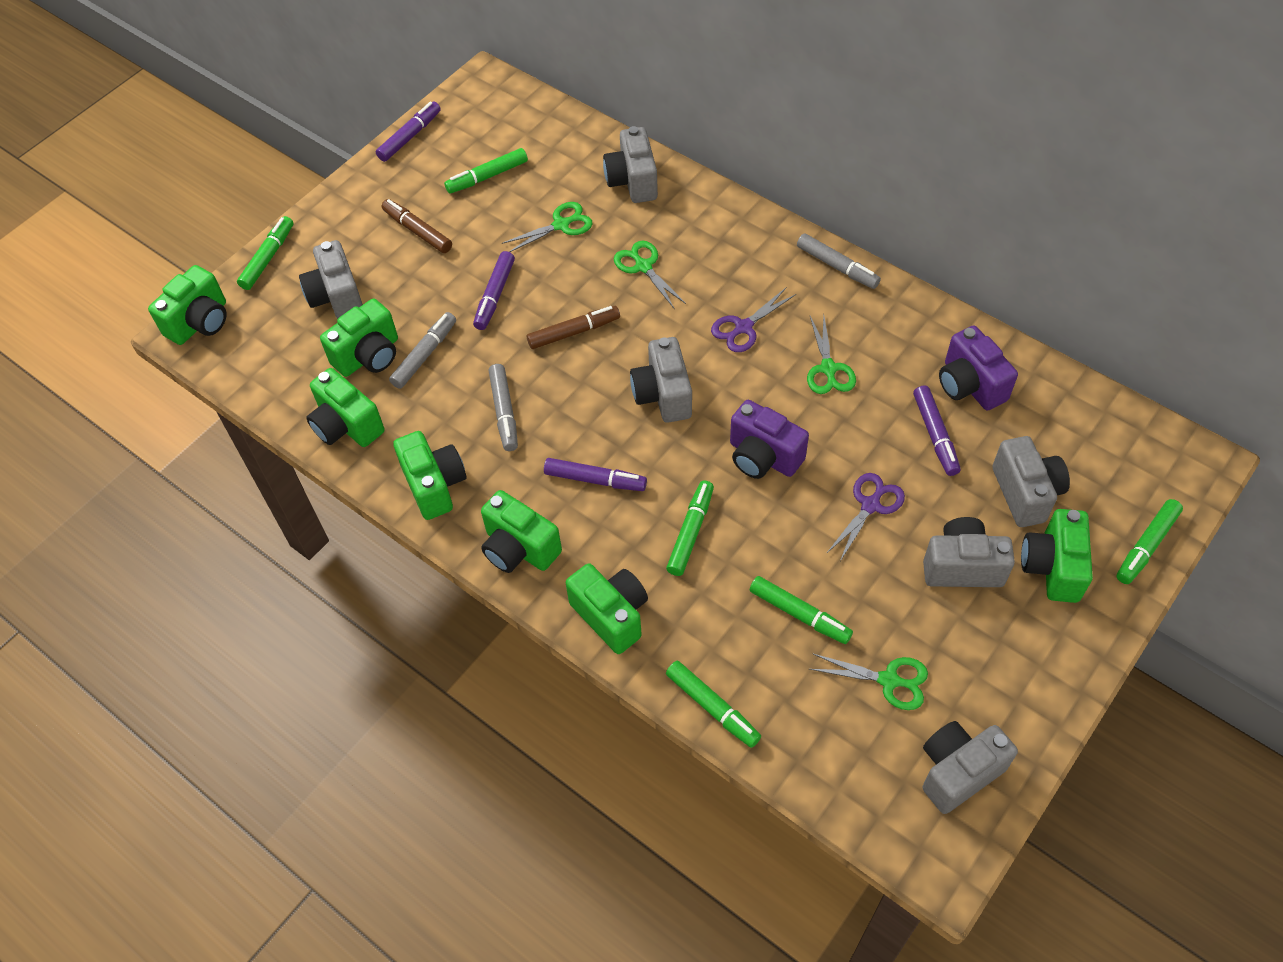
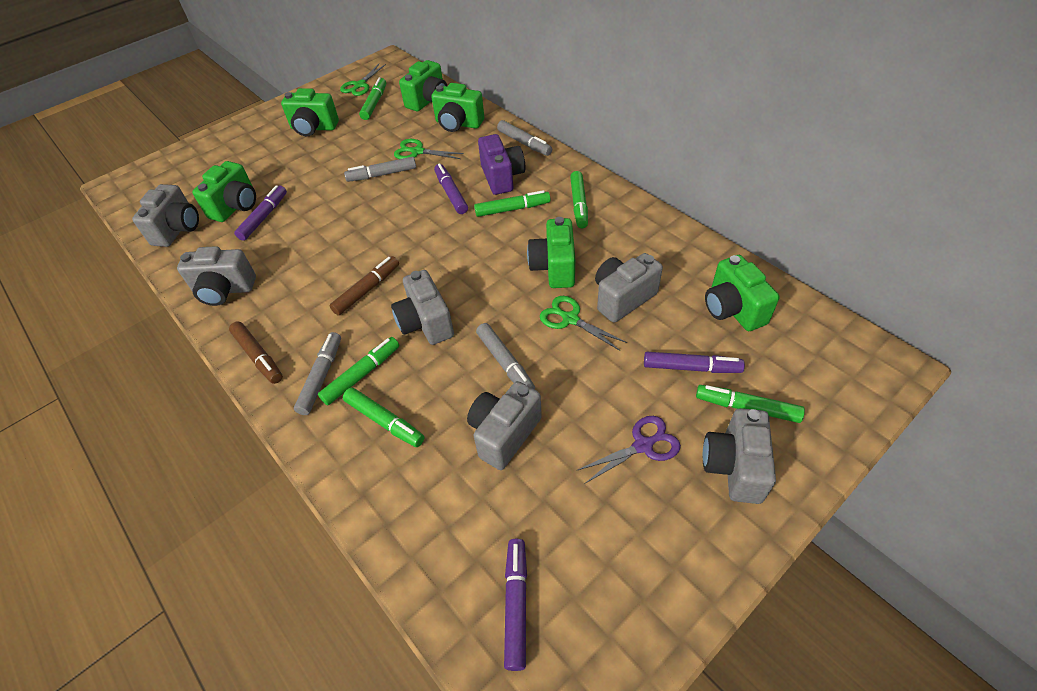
green camera: [148,265,227,345] [306,368,384,447] [320,299,398,377] [393,431,466,520] [481,490,562,573] [566,563,648,654] [1021,509,1093,603] = 7 -> [192,161,256,222] [281,88,339,136] [399,60,447,111] [431,83,484,132] [527,217,575,288] [705,255,780,331] = 6
green scissors: [502,202,593,252] [614,241,686,308] [807,316,856,394] [809,653,928,710] = 4 -> [340,64,386,96] [394,139,464,159] [540,296,627,351] = 3
grey marker: [389,312,456,389] [489,364,518,451] [797,233,881,289] = 3 -> [294,332,341,415] [344,157,416,182] [476,323,535,389] [497,120,552,156] = 4
purple camera: [730,400,809,479] [939,325,1018,411] = 2 -> [478,134,525,195] = 1
purple scissors: [711,288,796,352] [826,473,905,561] = 2 -> [576,416,681,483] = 1

